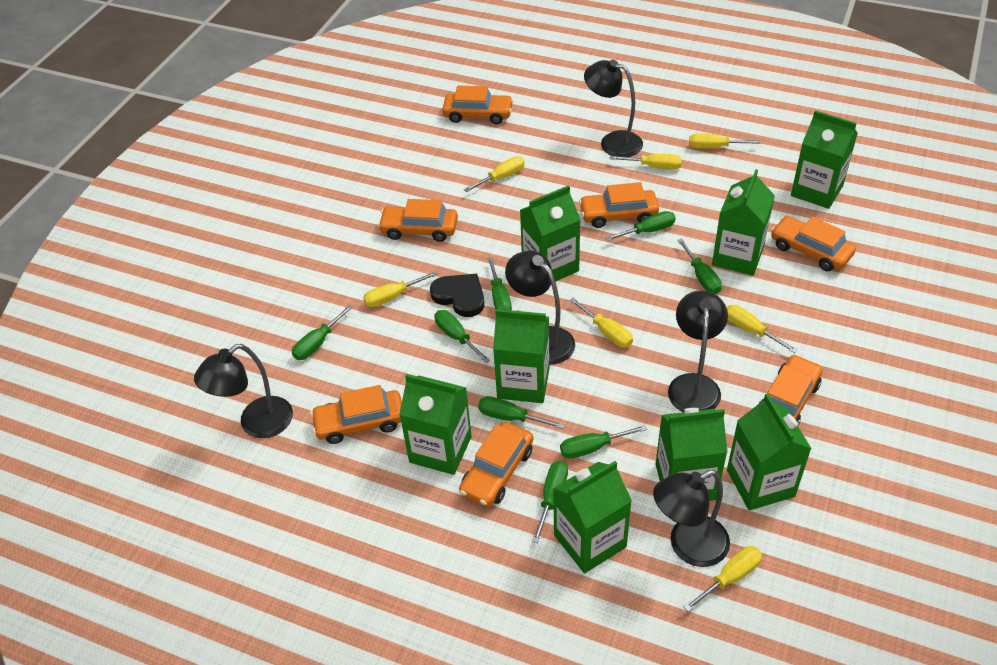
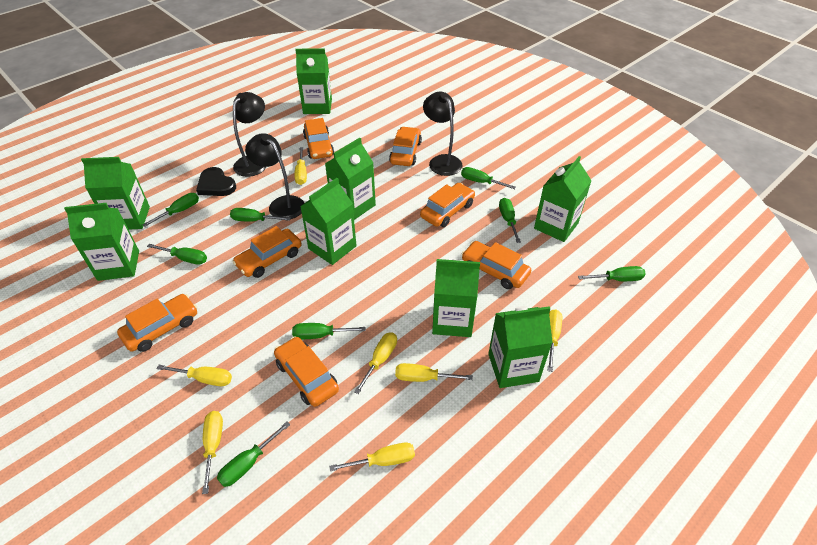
black lamp: [194,344,293,438] [505,251,575,365] [584,59,643,157] [653,470,730,567] [668,290,728,412] = 5 -> [233,92,266,177] [245,133,304,220] [423,92,463,176] = 3

